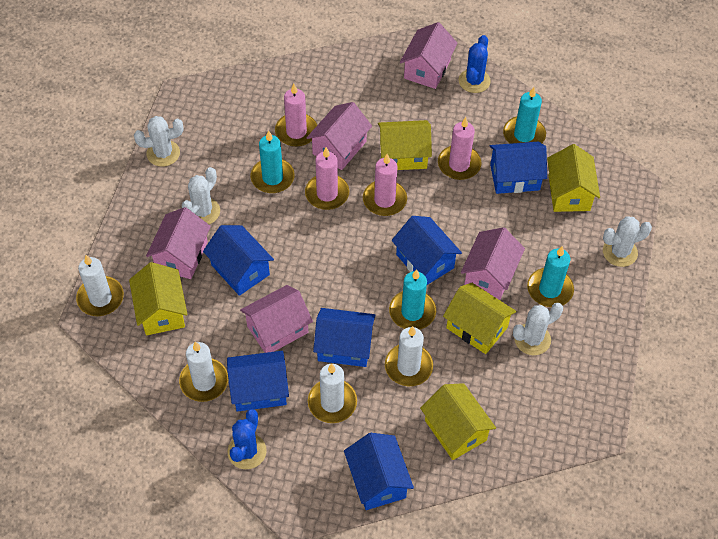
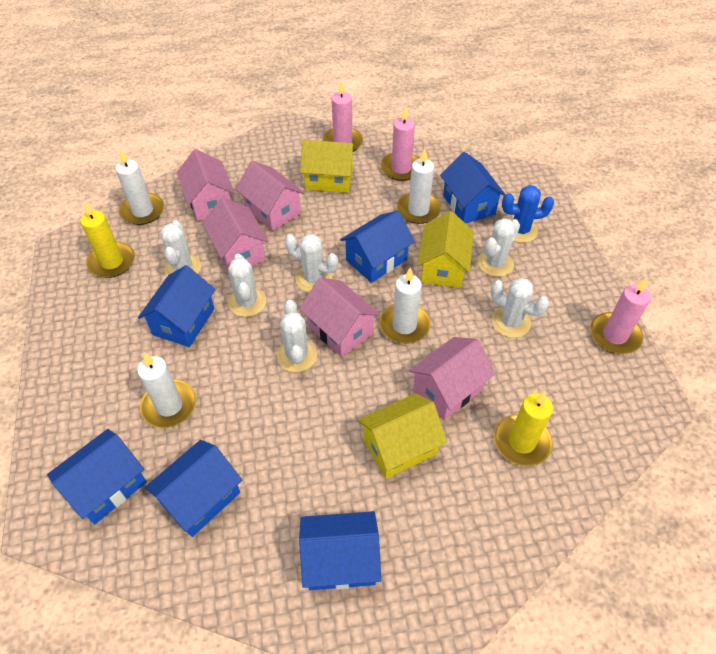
blue cactus: [227,409,267,469] [458,35,491,93] = 2 -> [502,185,554,243] = 1
pink candle: [275,84,317,147] [305,147,349,210] [363,154,407,216] [438,117,482,180] = 4 -> [322,80,363,152] [381,106,419,181] [590,278,651,354] = 3
turquoise candle: [250,130,295,193] [389,269,436,330] [503,87,546,144] [527,246,574,307] = 4 -> none = 0
white cactus: [134,116,183,167] [182,167,220,224] [513,303,563,355] [603,216,652,267] = 4 -> [160,220,201,276] [228,254,266,317] [277,300,317,372] [285,234,338,292] [477,218,520,277] [491,278,549,338] = 6
yellow candle: none = 0 -> [80,202,135,278] [494,391,553,466] = 2
yellow house: [129,262,188,335] [378,120,432,170] [420,383,496,460] [443,283,516,354] [547,144,600,212] = 5 -> [300,140,356,193] [358,393,447,479] [417,211,474,288] = 3

